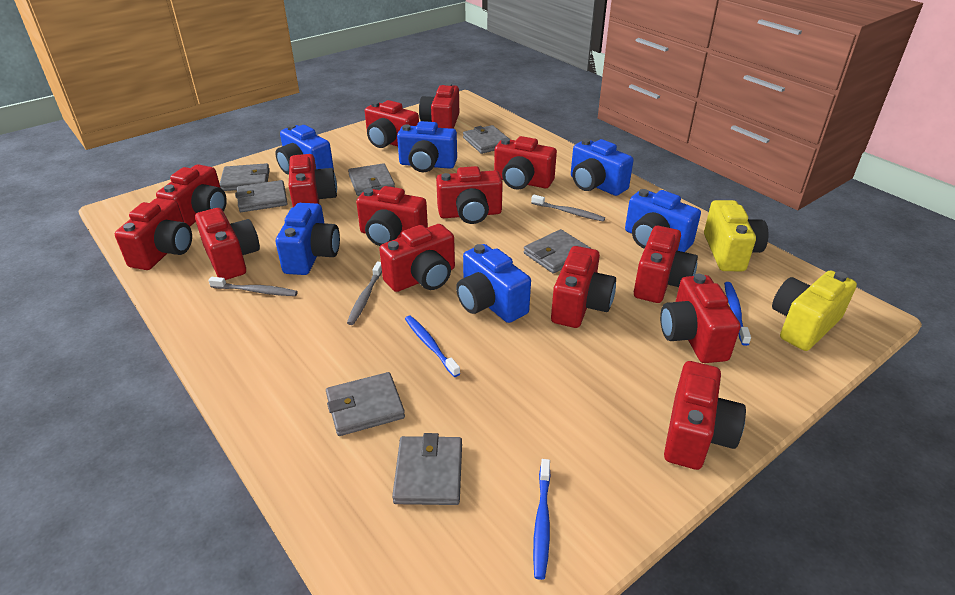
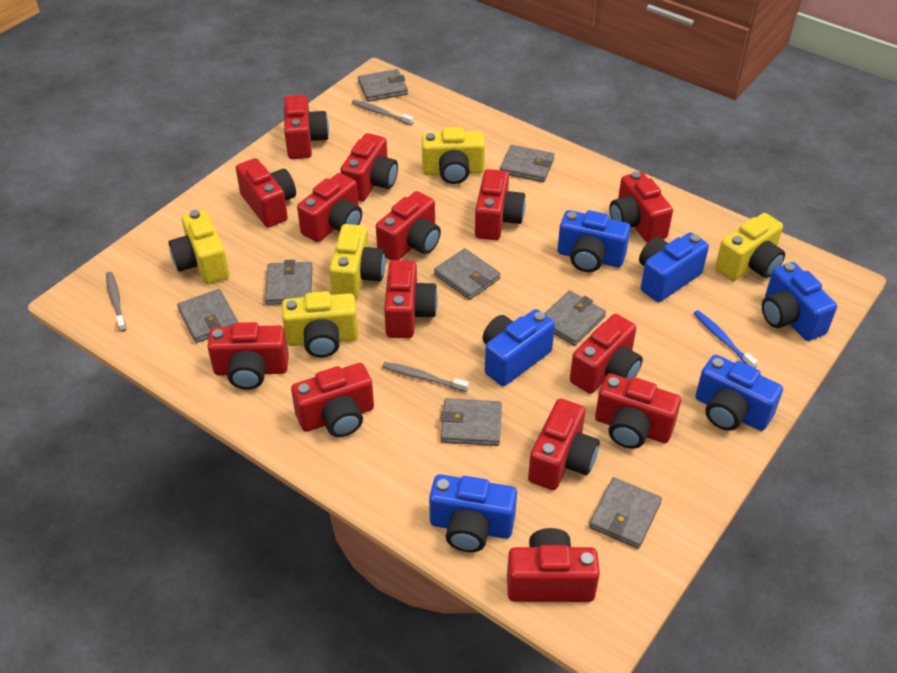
blue toothbrush: [405,315,461,377] [533,459,551,580] [724,282,751,346] = 3 -> [694,310,758,368] = 1
grey wallet: [220,163,270,191] [235,180,288,212] [326,372,405,436] [348,163,395,196] [392,433,462,505] [463,125,511,154] [524,229,591,274] = 7 -> [177,289,238,343] [265,260,313,305] [358,69,408,102] [434,248,500,300] [440,398,502,446] [500,145,555,182] [544,290,606,346] [589,477,662,549] = 8
yellow camera: [704,200,768,271] [772,270,857,351] = 2 -> [169,209,229,284] [282,291,358,357] [329,224,385,300] [422,127,485,184] [715,213,785,281] = 5

